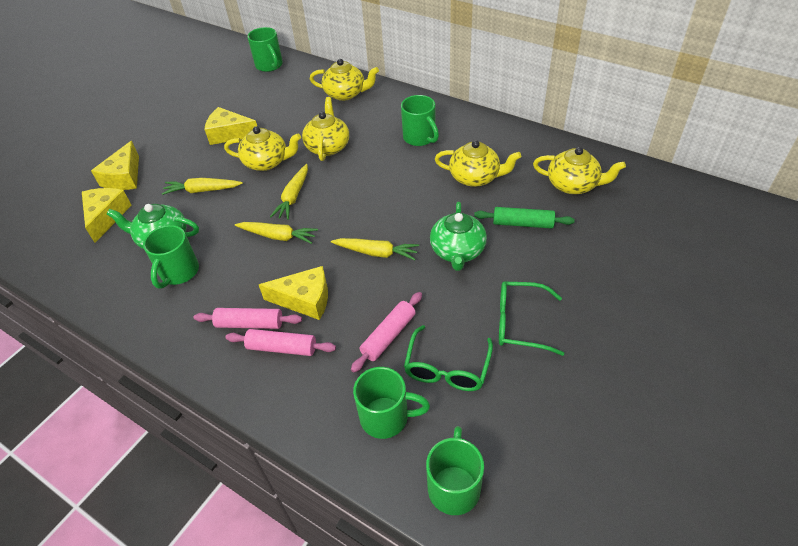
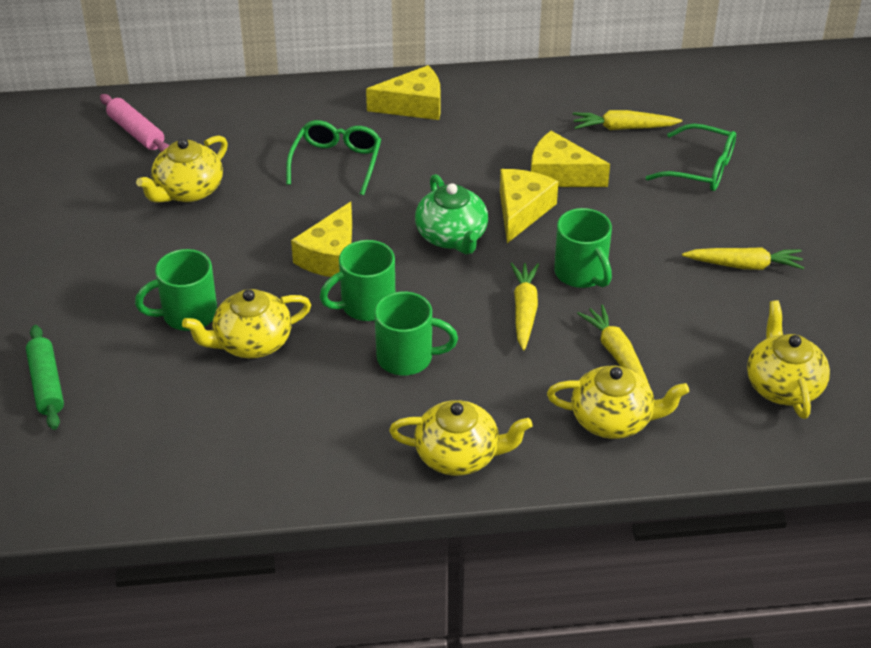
green mug: [143,225,199,289] [247,27,283,72] [353,367,430,439] [401,95,439,146] [426,426,484,515] = 5 -> [135,249,217,331] [320,240,395,321] [374,292,458,375] [554,208,612,288] = 4
green teapot: [107,204,199,249] [430,202,487,271] = 2 -> [415,174,488,255] = 1
pink rolling pin: [194,308,302,329] [225,329,336,356] [351,292,422,373] = 3 -> [100,94,169,152] = 1

